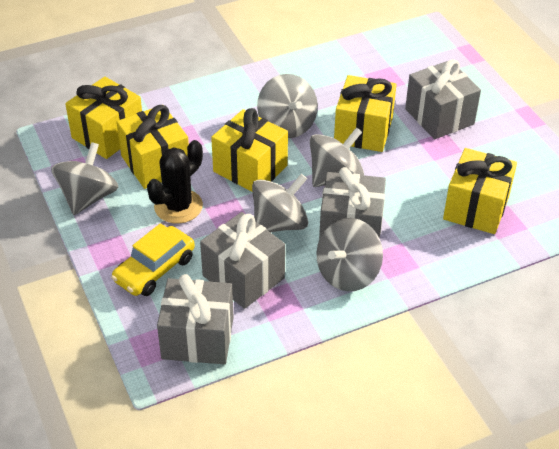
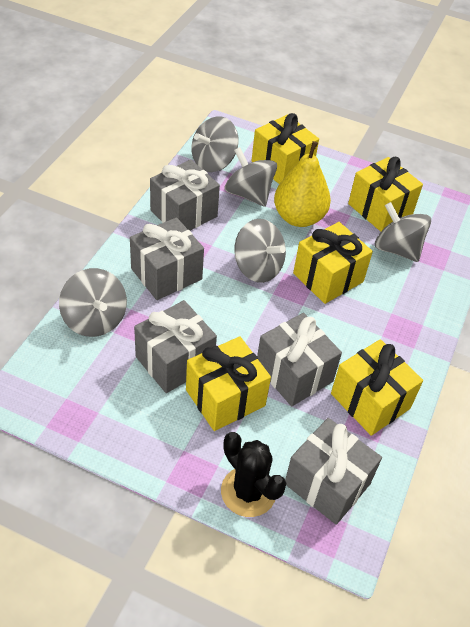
grey gift: [157,274,234,365] [200,212,285,309] [319,167,386,239] [405,59,481,139] = 4 -> [130,217,204,300] [134,300,217,393] [150,160,220,230] [257,313,342,406] [285,418,382,525] = 5
yellow car: [111,223,195,296] = 1 -> none = 0
yellow pear: none = 0 -> [274,141,331,227] = 1

